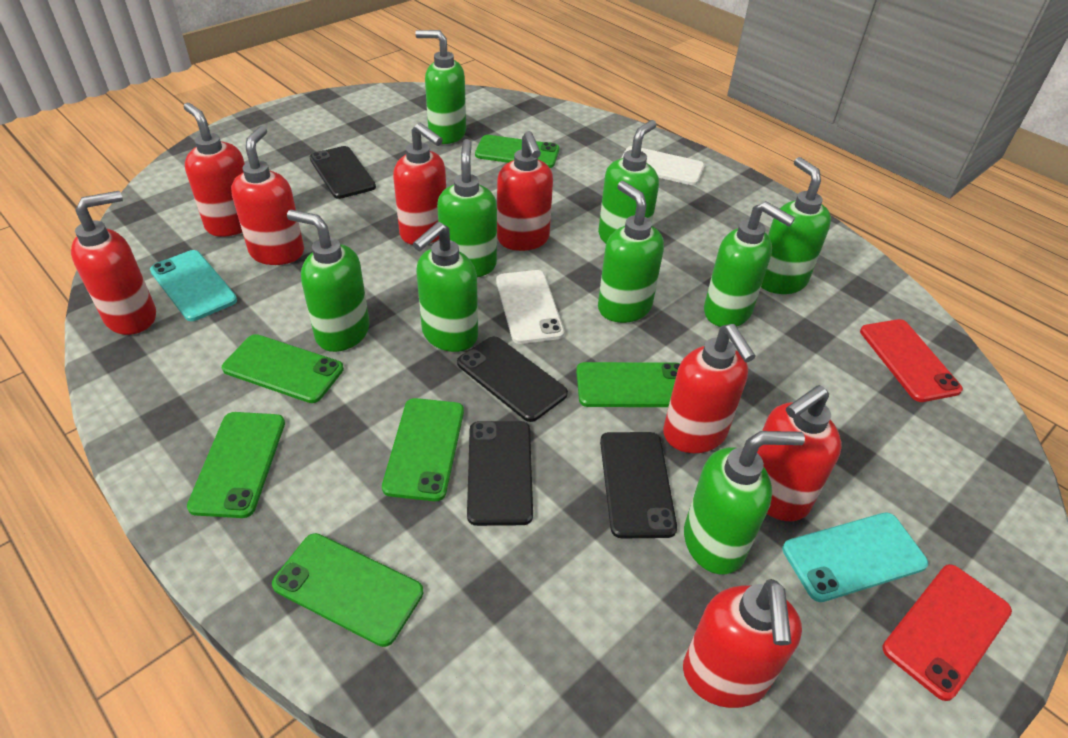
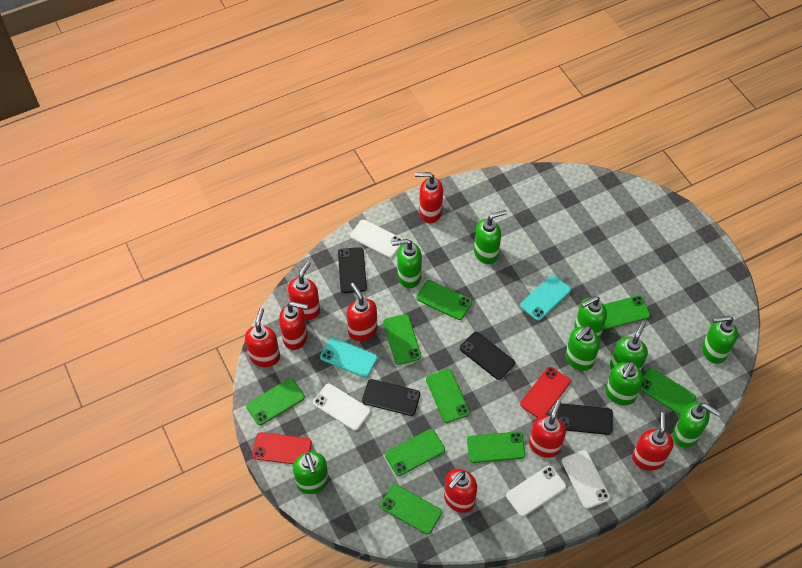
green phone: [187,412,285,518] [222,334,344,403] [272,533,423,647] [382,398,464,501] [475,135,559,168] [576,362,680,407] = 6 -> [246,378,305,425] [380,484,442,534] [383,314,421,365] [385,429,445,476] [417,280,472,320] [426,369,470,423] [467,432,526,463] [603,296,650,330] [640,368,696,416] = 9
white phone: [496,270,564,344] [621,146,705,185] = 2 -> [313,383,371,431] [350,219,403,258] [506,466,566,517] [562,450,610,509] = 4

